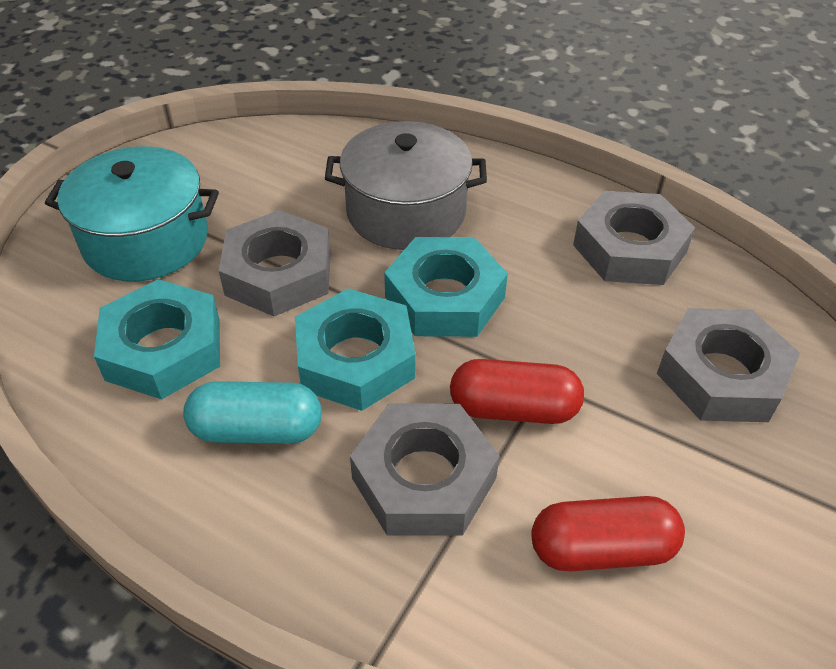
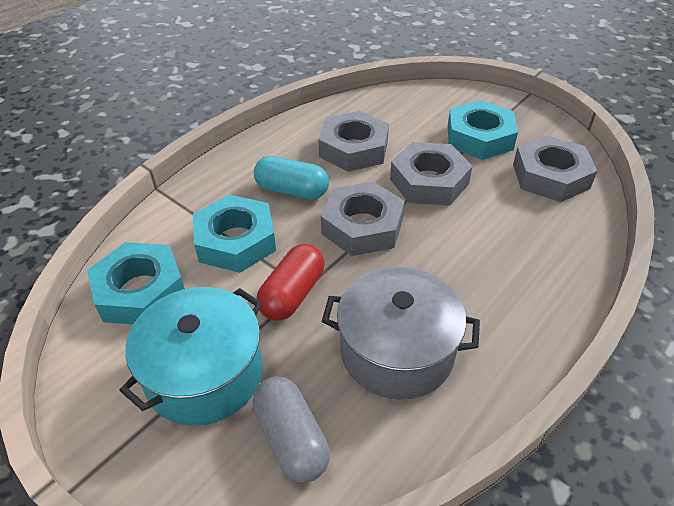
grey capsule: none = 0 -> [252,376,330,483] = 1
red capsule: [450,359,584,424] [531,496,685,571] = 2 -> [257,244,324,321] = 1

